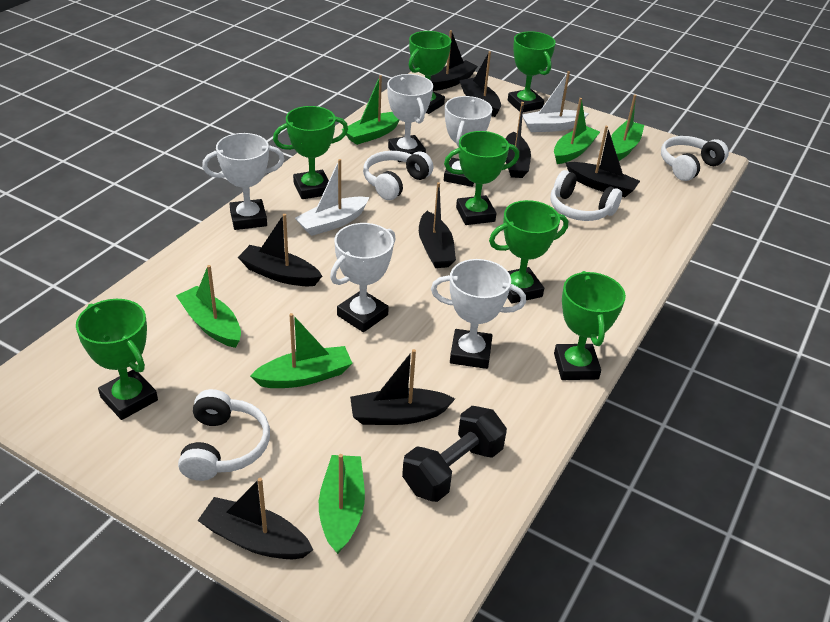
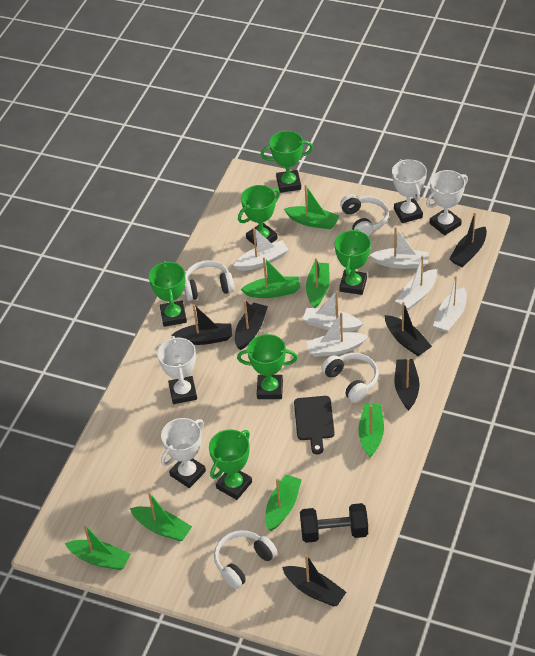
black boat: [197,478,313,559] [238,214,322,286] [350,349,455,425] [419,182,456,268] [430,30,478,91] [459,51,501,117] [505,102,531,178] [565,126,640,197] = 8 -> [171,304,232,345] [235,300,268,350] [282,554,346,606] [385,302,432,356] [394,358,420,411] [449,213,487,267] = 6
black cutting board: none = 0 -> [294,396,335,454] = 1
green boat: [176,265,241,348] [250,313,353,388] [319,454,365,554] [342,75,399,145] [554,98,600,164] [611,95,644,161] = 6 -> [65,524,130,570] [130,492,192,541] [241,257,300,298] [265,475,302,531] [284,185,340,229] [306,258,330,308] [359,404,384,457] = 7
green trophy: [76,299,158,420] [273,106,348,199] [409,31,451,114] [444,131,519,225] [489,200,568,303] [508,31,556,112] [554,271,626,380] = 7 -> [149,261,187,327] [209,430,252,500] [237,334,298,399] [238,185,280,246] [261,131,313,193] [335,229,371,295] = 6
white boat: [295,159,369,236] [522,71,589,132] = 2 -> [233,228,289,271] [303,291,363,332] [306,312,368,357] [370,227,429,269] [396,255,437,310] [433,276,467,333] = 6
white trophy: [202,133,284,230] [330,223,396,332] [387,74,433,162] [431,259,526,369] [444,96,492,187] = 5 -> [157,336,197,404] [161,418,206,488] [392,159,427,223] [426,170,468,235] = 4

